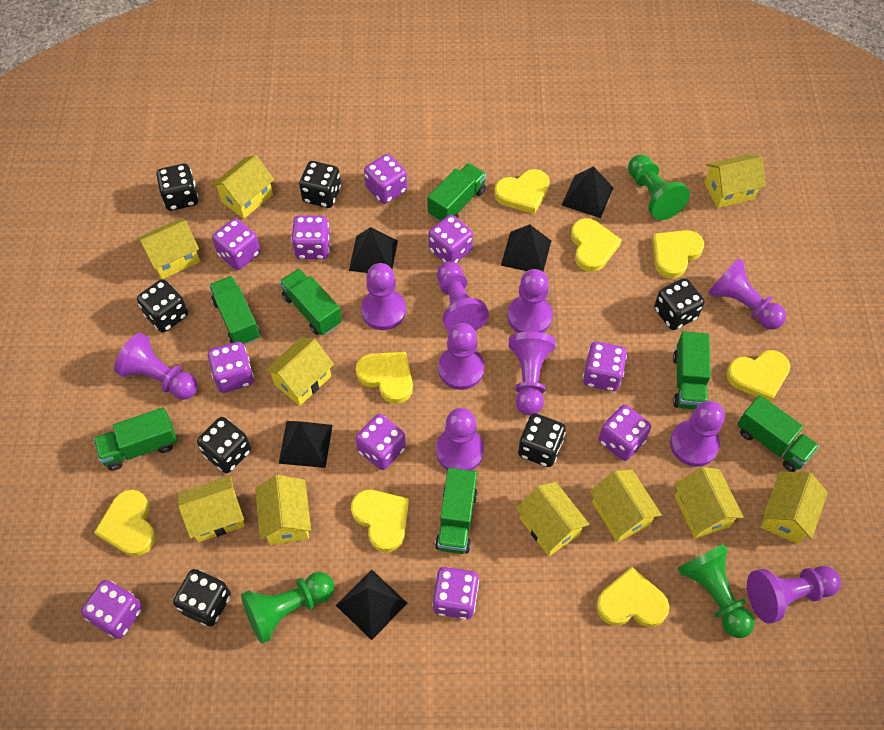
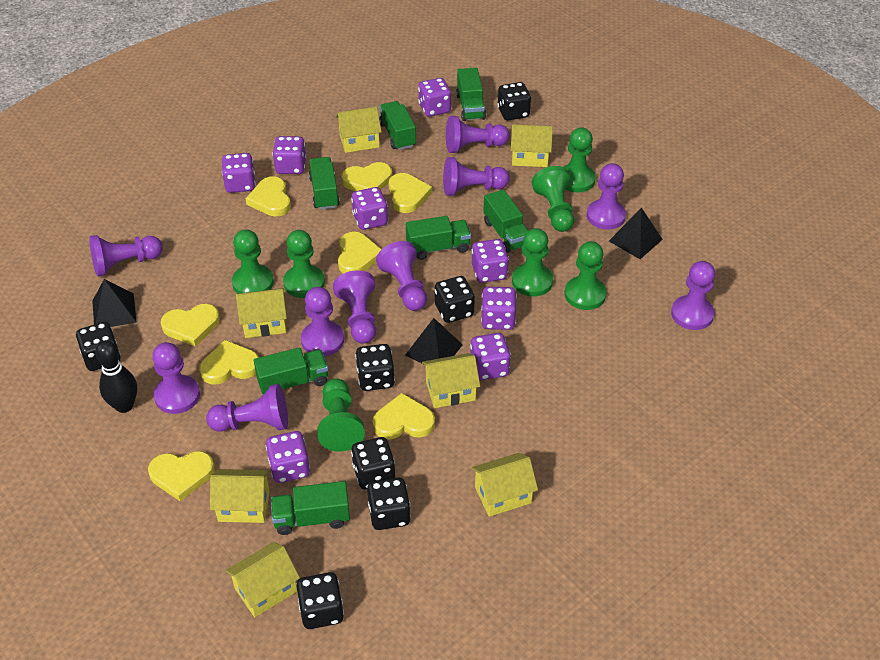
black bowling pin: none = 0 -> [95,340,137,413] = 1
black pyramid: [279,421,333,468] [336,569,407,640] [349,227,398,273] [501,224,551,271] [562,166,614,218] = 5 -> [92,279,136,327] [405,318,463,365] [609,208,663,259] = 3
green pawn: [241,572,334,644] [628,155,690,220] [677,544,755,638] = 3 -> [232,229,274,294] [283,230,325,298] [317,378,365,452] [512,228,553,297] [532,166,574,232] [563,127,596,192] [565,241,607,310] = 7
purple dice: [81,580,142,639] [208,342,254,393] [212,218,260,270] [291,215,330,259] [356,414,406,470] [364,154,407,204] [429,215,473,263] [432,567,479,619] [583,342,627,391] [599,405,651,461] = 10 -> [222,153,255,193] [265,431,310,483] [273,136,306,174] [351,187,388,230] [418,78,451,117] [470,333,511,380] [472,239,509,283] [481,287,517,330] = 8
yellow house: [138,218,200,279] [178,476,245,542] [212,155,274,219] [255,475,311,545] [265,337,334,406] [516,482,589,556] [590,470,662,542] [674,467,744,539] [705,155,765,208] [761,472,828,544] = 10 -> [210,469,270,523] [225,542,300,617] [236,288,287,338] [336,107,382,153] [422,353,480,408] [471,453,538,517] [511,124,553,167] = 7

